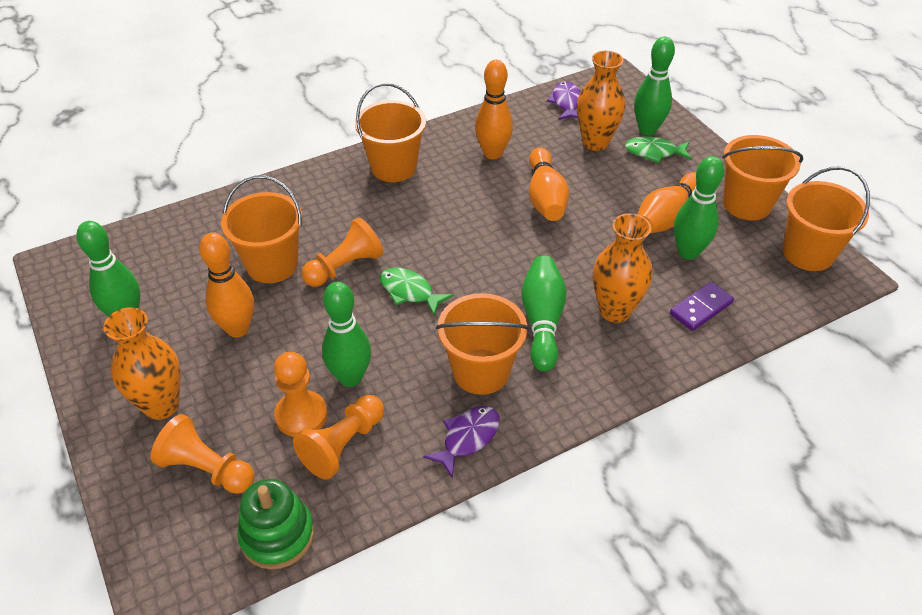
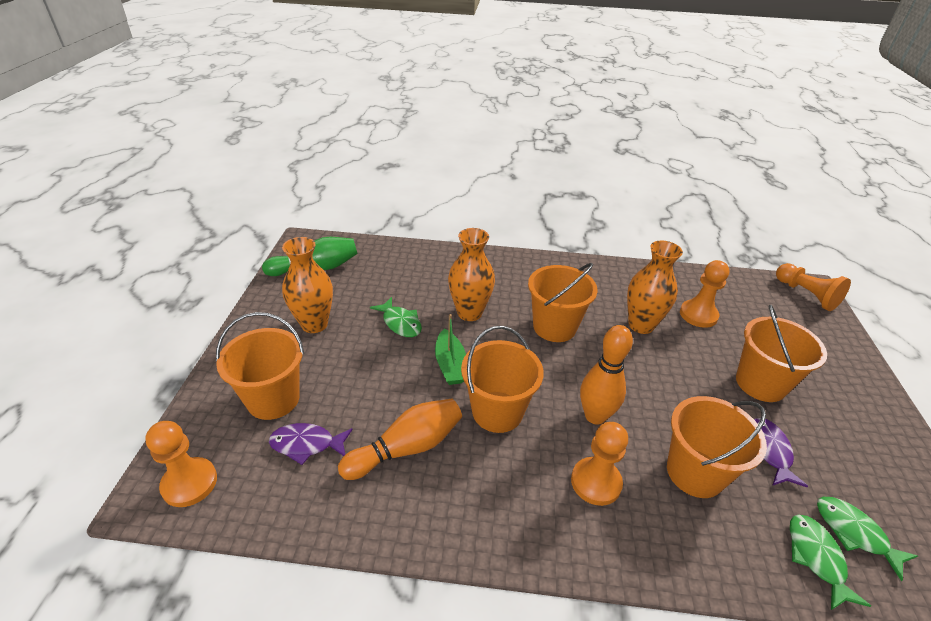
green boat: none = 0 -> [435,314,466,385] = 1
green bowling pin: [76,221,140,317] [322,282,371,387] [521,256,566,372] [634,37,675,135] [674,156,724,260] = 5 -> [262,237,358,276] = 1
green fish: [380,268,453,315] [625,137,692,163] = 2 -> [370,297,422,337] [790,514,871,610] [817,497,918,581] = 3
green stacking toy: [237,479,314,570] = 1 -> none = 0
orange bowling pin: [199,232,254,338] [475,60,513,160] [529,147,569,221] [638,172,696,234] = 4 -> [338,398,462,480] [580,325,633,425] = 2
purple domino: [670,282,734,331] = 1 -> none = 0

